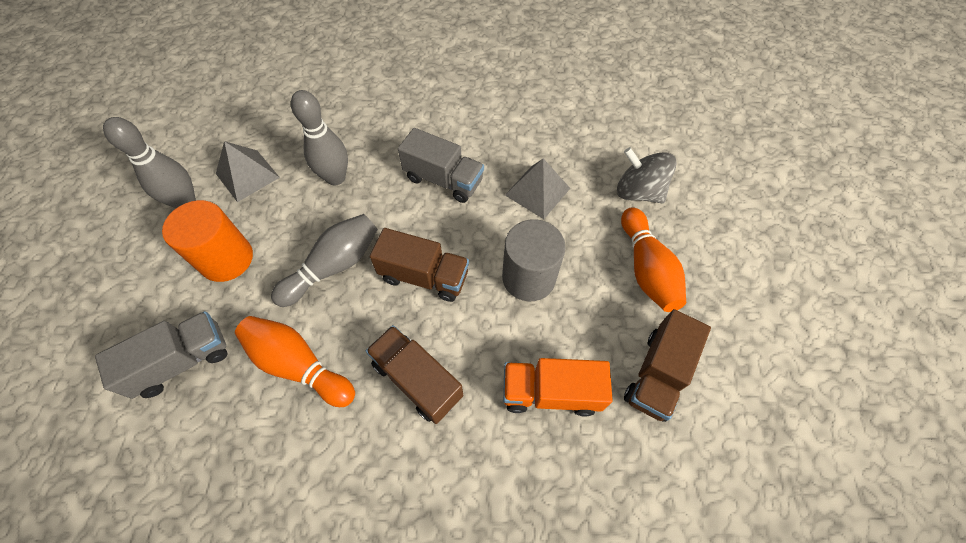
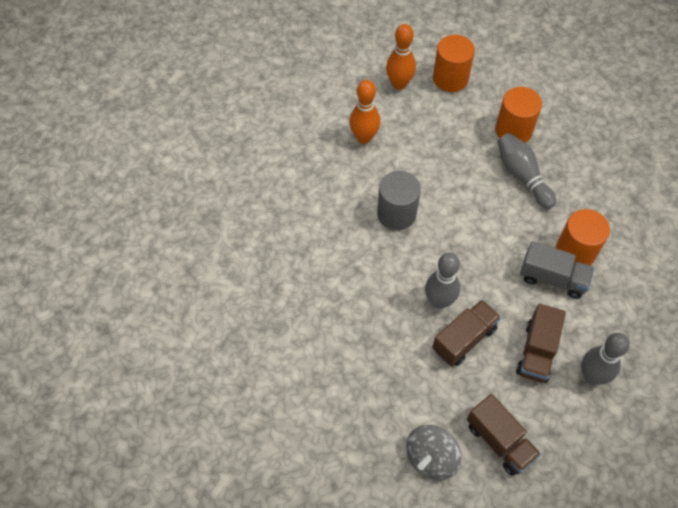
grey pyramid: [216,141,280,202] [505,158,570,219] = 2 -> none = 0
grey truck: [95,311,227,399] [398,128,484,203] = 2 -> [520,241,594,299] = 1
orange cylinder: [162,200,253,282] = 1 -> [433,35,475,92] [495,87,542,143] [556,209,610,265] = 3
orange truck: [503,358,613,417] = 1 -> none = 0

